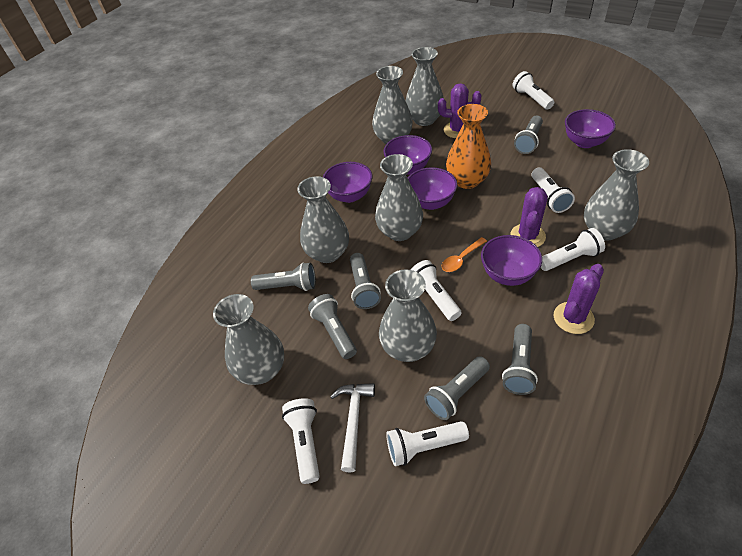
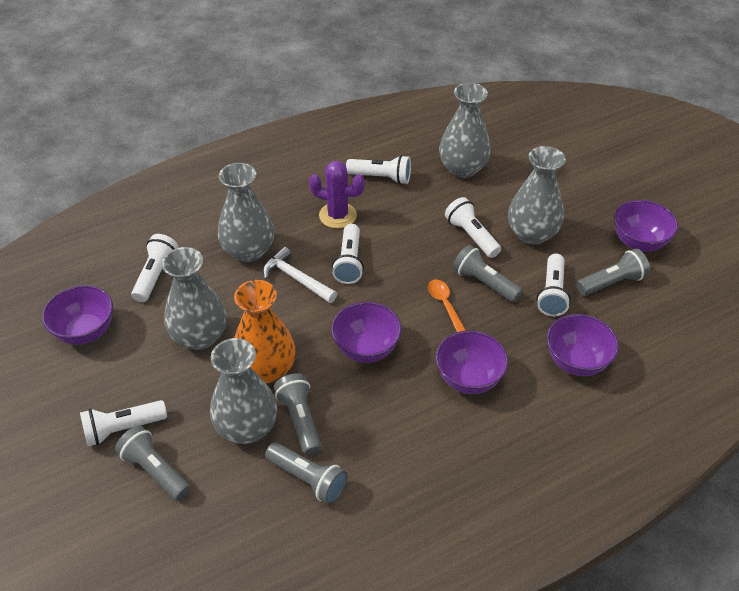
grey flashlight: [251,262,316,291] [308,294,357,359] [350,253,381,309] [424,356,490,420] [502,324,538,395] [514,116,543,154] = 6 -> [115,426,191,501] [265,442,348,505] [274,373,322,456] [453,245,522,302] [577,249,650,296] = 5
grey vase: [213,294,284,385] [297,176,349,263] [372,66,413,144] [375,154,423,241] [379,269,437,362] [406,47,443,126] [584,149,649,241] = 7 -> [162,247,227,350] [210,338,277,444] [218,163,274,262] [439,83,491,178] [508,146,566,245] = 5
purple cactus: [438,83,481,138] [510,187,548,247] [553,264,604,334] = 3 -> [309,161,365,229] = 1

